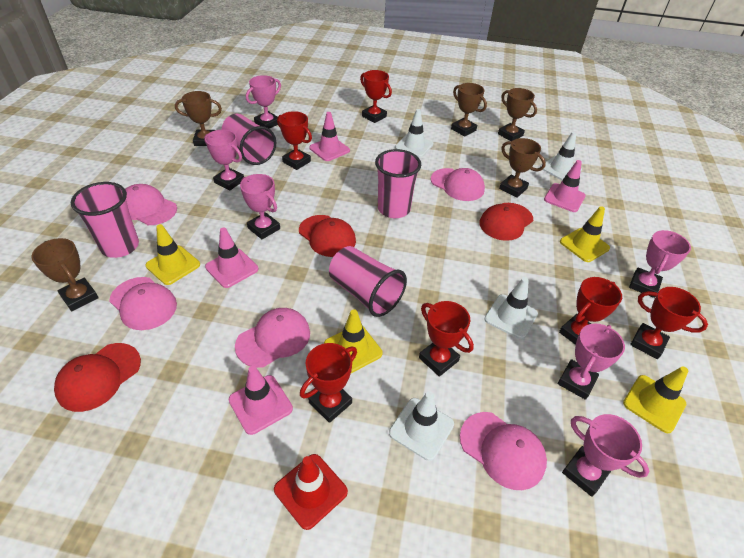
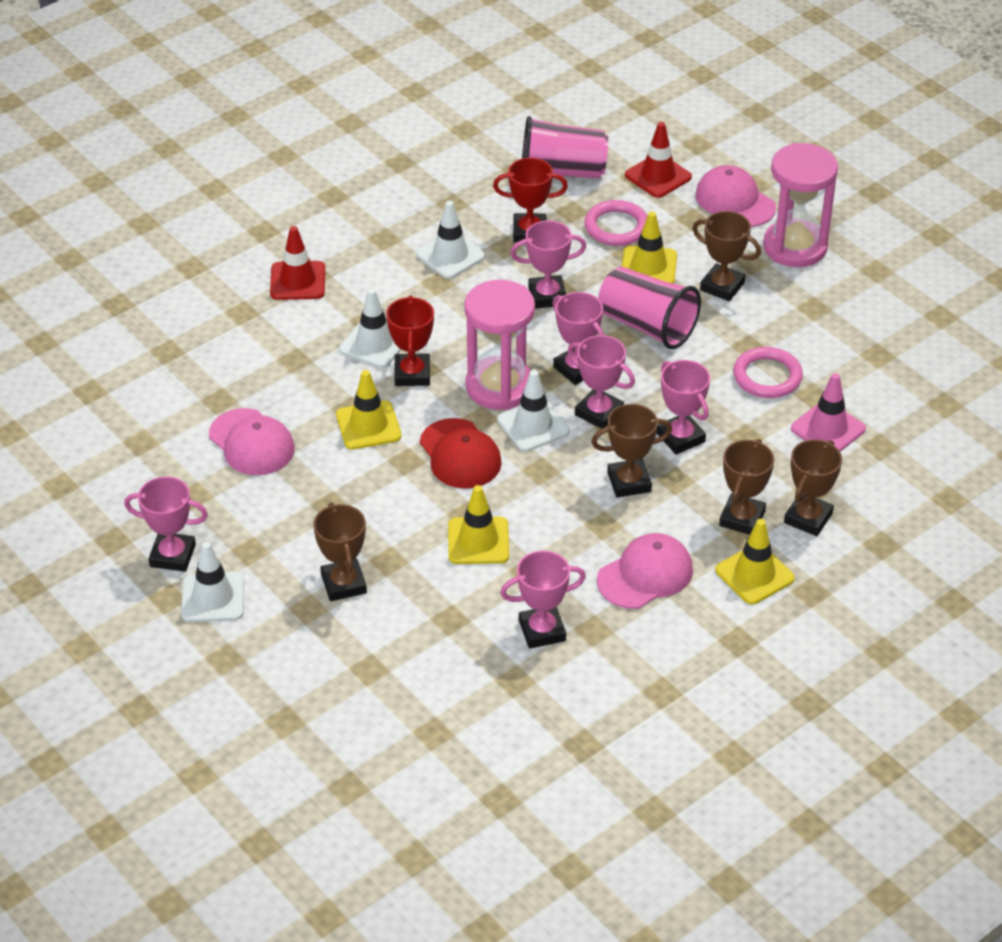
pink cap: [109,277,177,330] [125,184,177,225] [235,308,310,368] [431,168,485,201] [460,412,547,490] = 5 -> [209,408,295,475] [597,533,693,609] [695,165,776,227] = 3
pink cup: [71,182,139,258] [222,114,276,165] [329,246,407,317] [375,149,421,218] = 4 -> [522,116,608,178] [598,267,701,349] = 2
pink hourglass: none = 0 -> [464,280,535,410] [763,143,838,267] = 2
pink ring: none = 0 -> [584,200,647,246] [733,347,803,398] = 2
pink traffic cone: [205,228,258,288] [229,366,293,435] [309,112,350,161] [544,160,585,212] = 4 -> [791,373,866,452] = 1
red cap: [54,343,141,412] [299,215,356,257] [480,203,533,241] = 3 -> [420,418,502,489] = 1
red traffic cone: [274,454,348,530] = 1 -> [270,226,325,300] [625,122,692,198] = 2
red trophy: [277,111,312,170] [300,343,357,423] [360,70,392,123] [419,301,474,377] [559,277,622,345] [630,287,708,359] = 6 -> [386,295,434,386] [493,158,568,243] = 2

